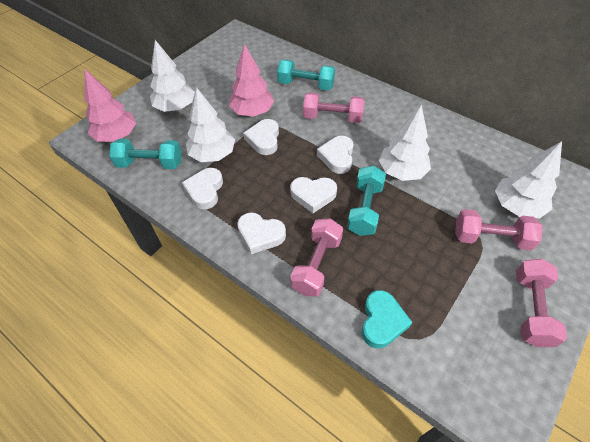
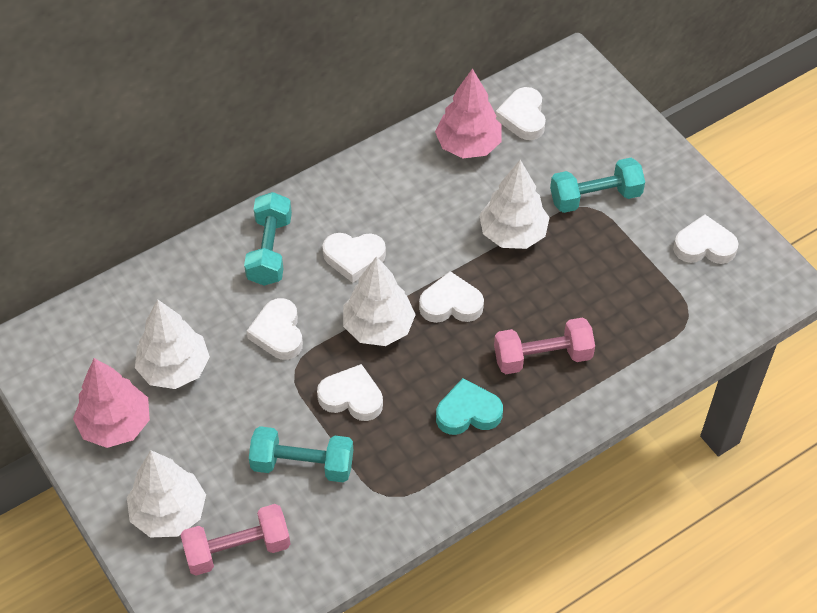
pink dumbbell: [290,219,343,297] [303,92,364,123] [455,209,543,250] [516,259,567,347] = 4 -> [180,504,291,576] [494,317,595,374] = 2
white heart: [182,168,223,209] [237,212,286,254] [243,119,279,155] [290,177,337,213] [317,136,354,174] = 5 -> [246,298,303,360] [317,364,383,421] [323,233,386,283] [419,271,484,323] [495,87,546,140] [673,214,739,264] = 6

